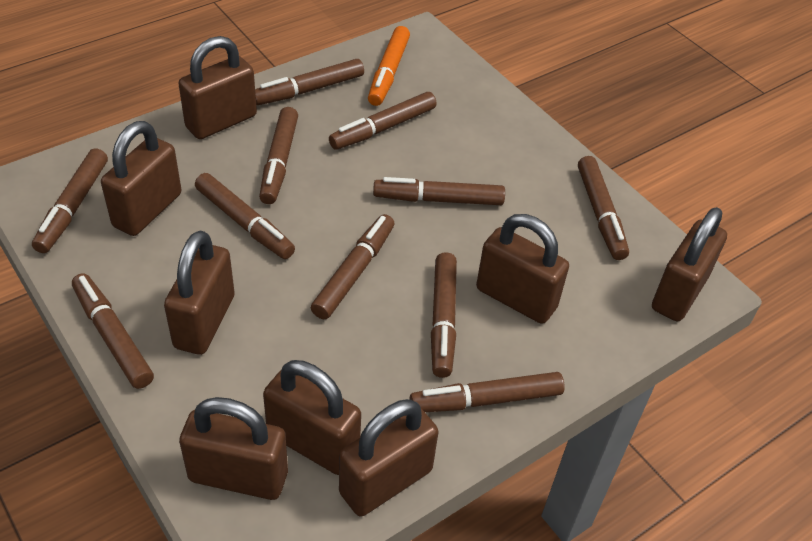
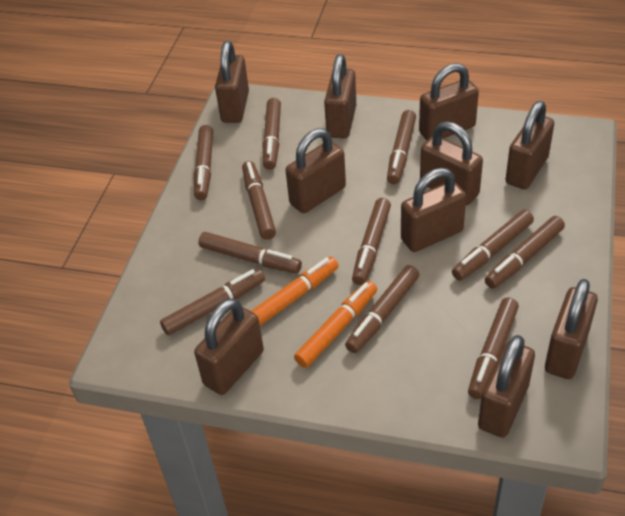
brown padlock: [101,121,182,236] [164,231,235,355] [179,36,257,139] [179,397,288,500] [263,360,361,475] [339,399,438,517] [476,214,569,324] [652,207,727,321] = 8 -> [194,298,264,395] [215,41,249,123] [286,128,346,213] [324,54,356,138] [401,168,466,252] [419,63,479,140] [420,121,483,205] [478,335,535,438] [505,101,554,189] [545,279,598,379] = 10
orange marker: [368,26,410,106] = 1 -> [251,257,339,326] [294,281,377,368] = 2

